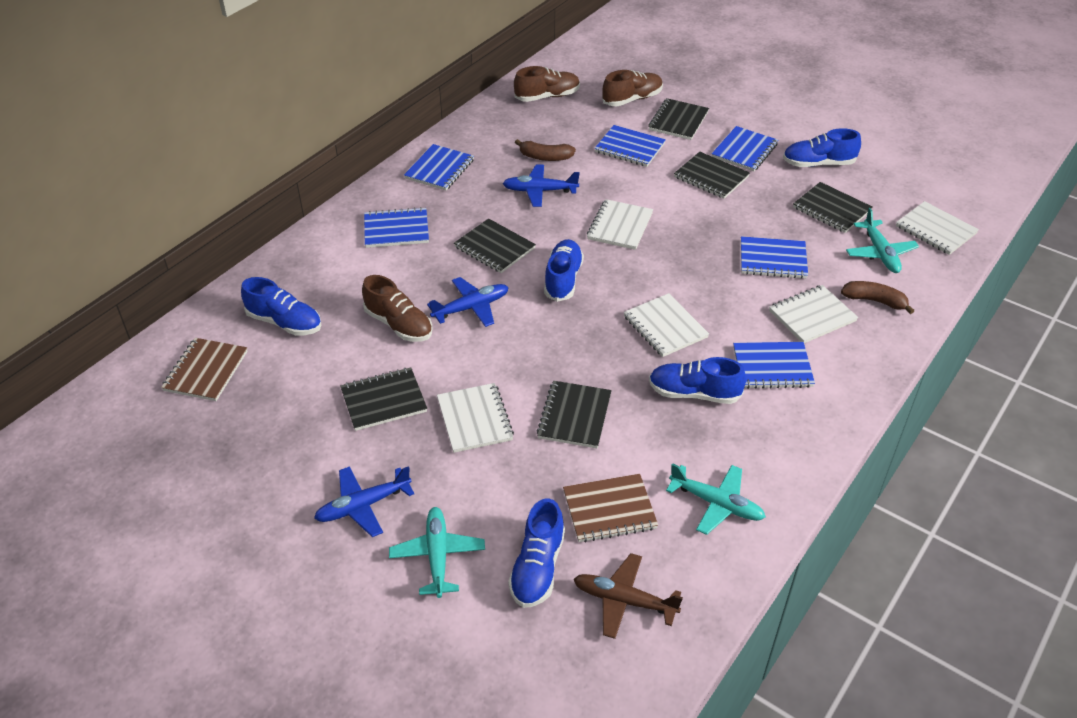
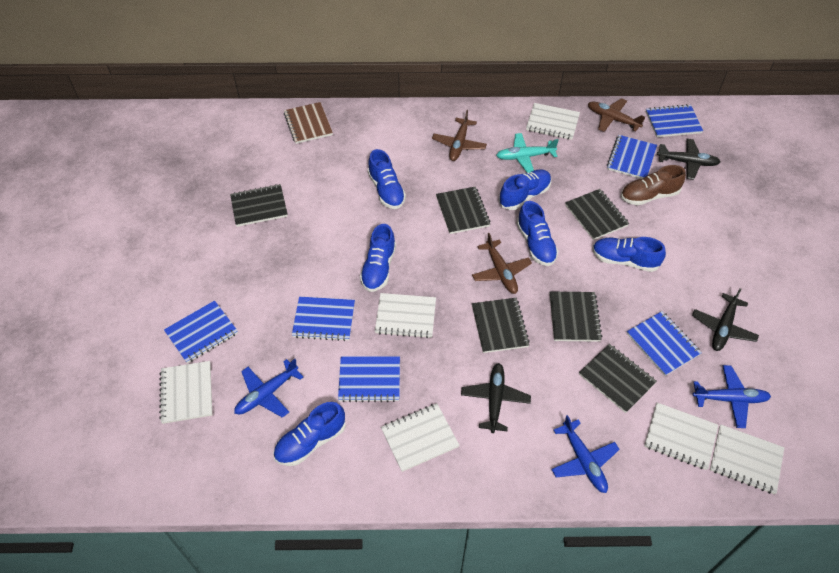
black plane: none = 0 -> [461,363,531,433] [657,139,720,180] [692,288,759,351] = 3
blue shoe: [241,277,321,335] [508,499,565,608] [544,239,584,302] [649,357,746,404] [783,128,861,167] = 5 -> [273,402,346,466] [360,224,396,292] [368,149,406,209] [499,169,551,210] [517,201,558,266] [592,237,666,272] = 6
brown banana: [515,139,576,161] [841,281,914,314] = 2 -> none = 0
brown notebook: [161,338,248,401] [563,474,658,543] = 2 -> [284,102,333,144] = 1
brown plane: [574,553,683,639] = 1 -> [432,110,487,161] [472,233,532,294] [588,98,645,132] = 3
brown shoe: [362,275,432,342] [514,66,580,102] [602,70,663,106] = 3 -> [621,165,686,205] = 1
turquoise plane: [389,507,485,598] [666,463,766,535] [846,208,919,273] = 3 -> [496,133,559,173] = 1
white notebook: [437,383,514,453] [587,199,653,250] [624,293,709,357] [769,285,858,343] [896,201,979,255] = 5 -> [159,361,212,424] [375,293,436,338] [381,403,459,472] [526,103,580,140] [644,403,718,470] [710,424,784,494] = 6

